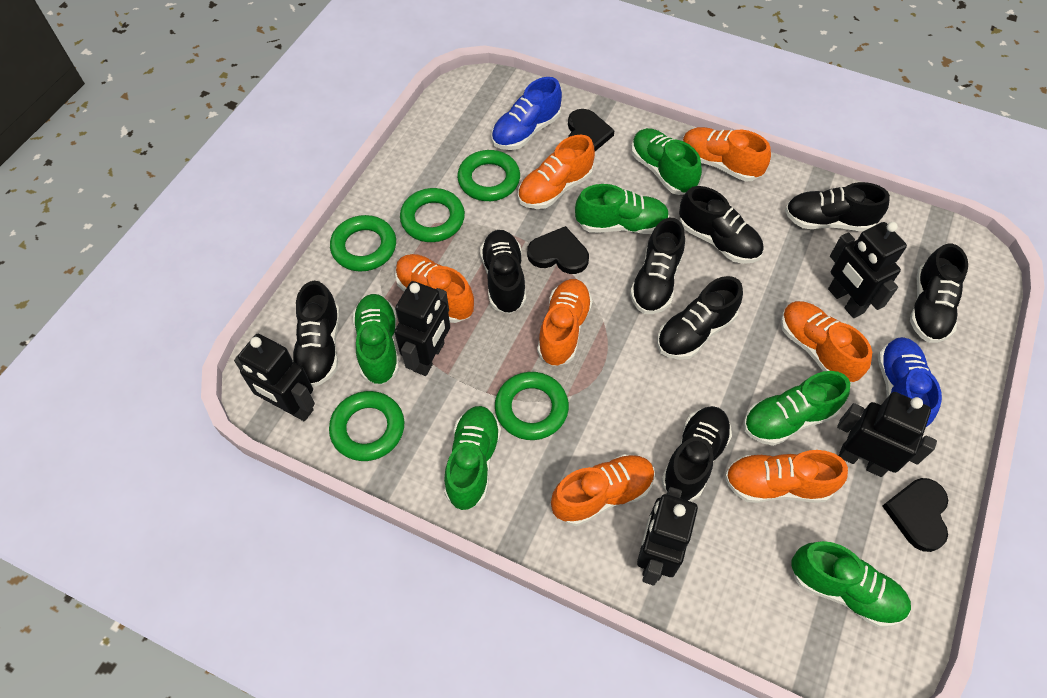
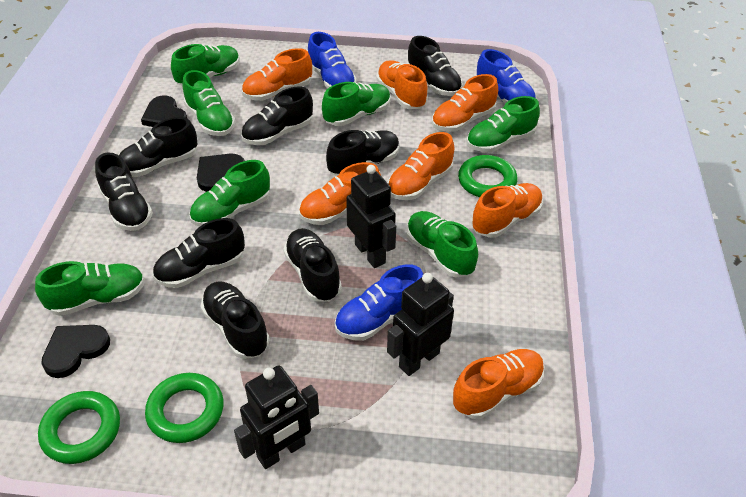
black robot: [234,334,315,421] [394,281,450,376] [637,487,698,585] [828,222,907,318] [837,392,937,477] = 5 -> [234,365,319,469] [346,165,396,268] [387,273,454,376] = 3
blue shoe: [491,77,562,150] [878,337,942,427] = 2 -> [308,32,356,89] [335,264,423,341] [477,49,536,104] = 3
green ring: [329,391,404,461] [330,215,396,272] [400,188,465,242] [457,150,520,201] [495,372,569,440] = 5 -> [38,391,120,464] [145,373,224,443] [458,155,518,197] = 3
green shoe: [353,294,399,385] [444,406,501,510] [575,184,669,234] [631,128,702,195] [743,371,850,446] [791,541,911,627] = 6 -> [35,261,145,316] [171,44,240,85] [182,70,235,136] [189,160,270,226] [322,82,391,126] [406,211,478,278] [467,96,540,153] = 7

